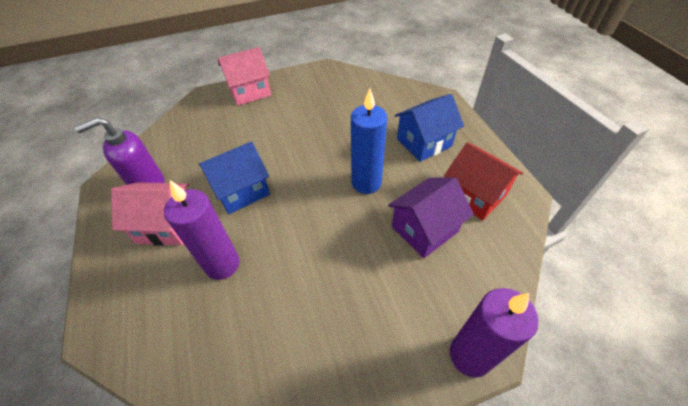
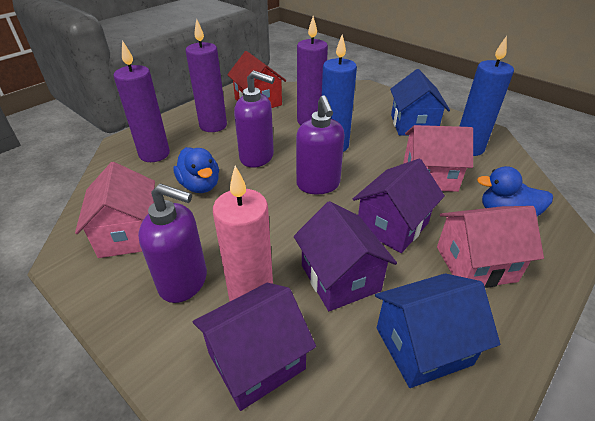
blue candle: [351,89,387,194] = 1 -> [322,34,357,152] [459,36,514,156] = 2
blue duck: none = 0 -> [173,147,219,193] [477,166,553,217] = 2
pink candle: none = 0 -> [213,166,273,301] = 1
pink house: [111,182,190,246] [218,47,271,106] = 2 -> [75,162,155,258] [403,125,473,192] [437,206,544,288] = 3
purple candle: [164,180,240,280] [450,288,539,378] = 2 -> [113,40,170,162] [186,19,227,132] [297,16,328,125] = 3
purple house: [388,178,474,258] = 1 -> [193,283,316,411] [294,201,397,311] [353,159,445,253] = 3
purple soap dispenser: [75,117,165,185] = 1 -> [138,183,207,303] [234,71,275,168] [296,95,345,194] = 3

